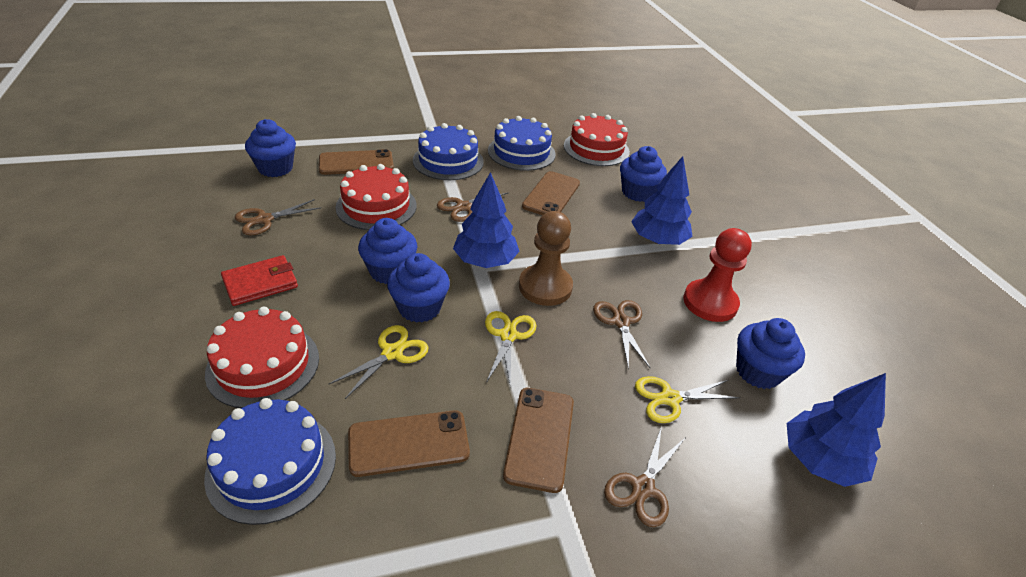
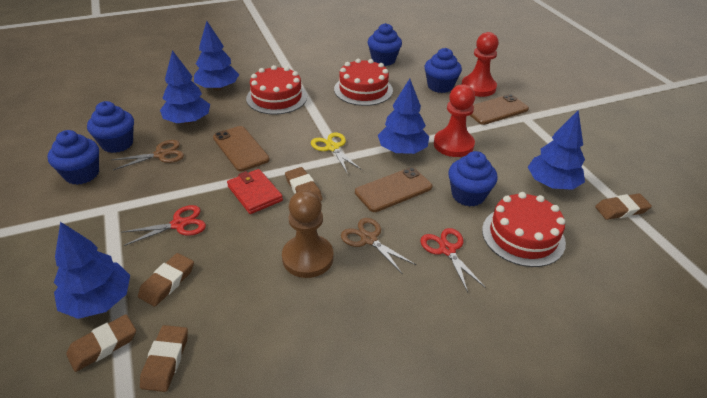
blue cake: [204,398,336,525] [413,123,484,180] [488,116,556,171] = 3 -> none = 0
blue tree: [453,172,520,268] [631,156,693,245] [787,373,886,487] = 3 -> [54,222,130,319] [160,50,210,124] [194,21,239,91] [378,78,429,154] [528,110,585,190] = 5
brown eraser: none = 0 -> [66,314,136,372] [138,253,194,307] [140,325,188,392] [285,167,323,201] [595,194,652,220] = 5
brown phone: [319,149,394,175] [348,410,470,477] [503,388,574,493] [522,171,580,215] = 4 -> [213,126,270,172] [355,167,432,212] [470,94,529,125] = 3
brown scissors: [235,199,320,235] [437,192,509,222] [593,300,651,369] [604,426,685,527] = 4 -> [111,140,184,170] [341,218,416,275] = 2
red pawn: [683,228,752,322] = 1 -> [434,84,475,157] [461,32,499,97] = 2
red scissors: none = 0 -> [121,205,206,246] [420,228,486,292] = 2
yellow scissors: [329,325,429,399] [485,311,536,386] [635,376,740,423] = 3 -> [311,133,362,174] = 1

